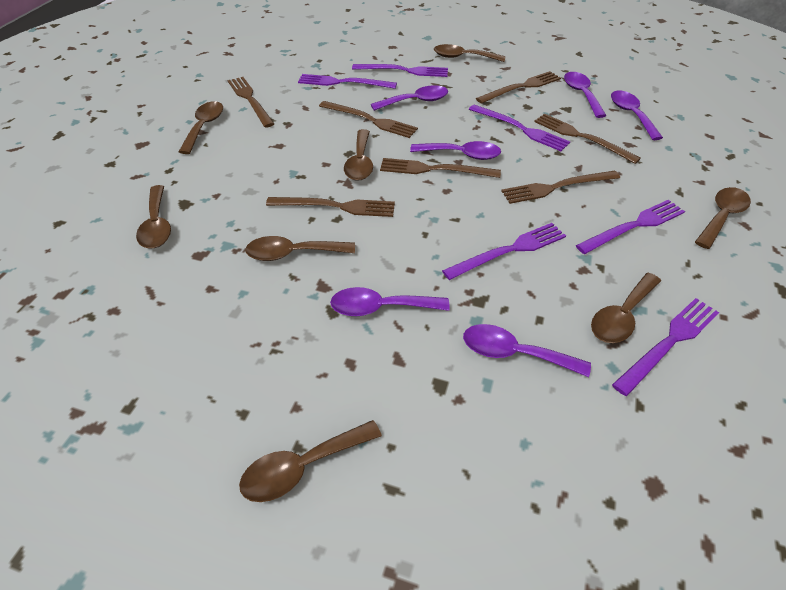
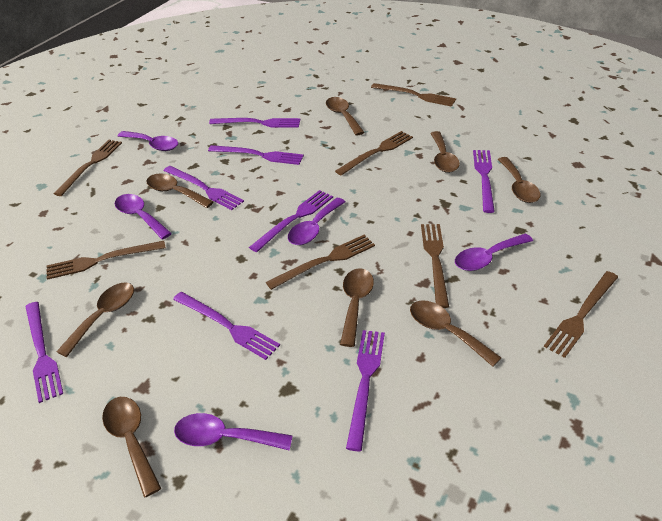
purple fork: [298,74,397,89] [352,64,448,77] [442,223,566,280] [469,104,570,151] [576,200,685,254] [612,298,719,396] = 6 -> [25,302,63,403] [164,166,244,210] [173,292,280,360] [208,145,304,165] [209,118,300,128] [249,190,333,252] [346,330,385,451] [473,150,495,213] = 8
purple spoon: [330,287,450,316] [371,85,448,111] [410,141,501,160] [463,324,591,377] [564,72,607,118] [611,90,663,140] = 6 -> [115,194,172,240] [118,131,178,151] [174,413,293,451] [288,198,346,245] [455,233,533,271] = 5

